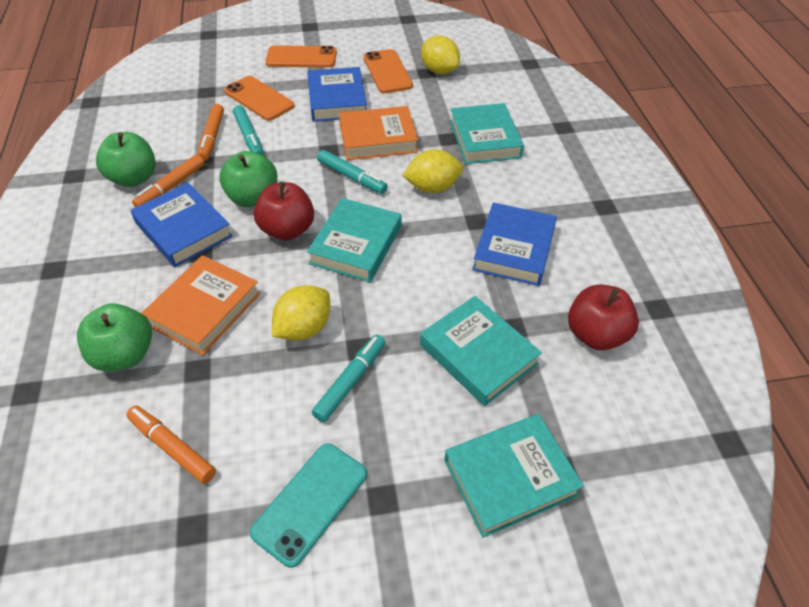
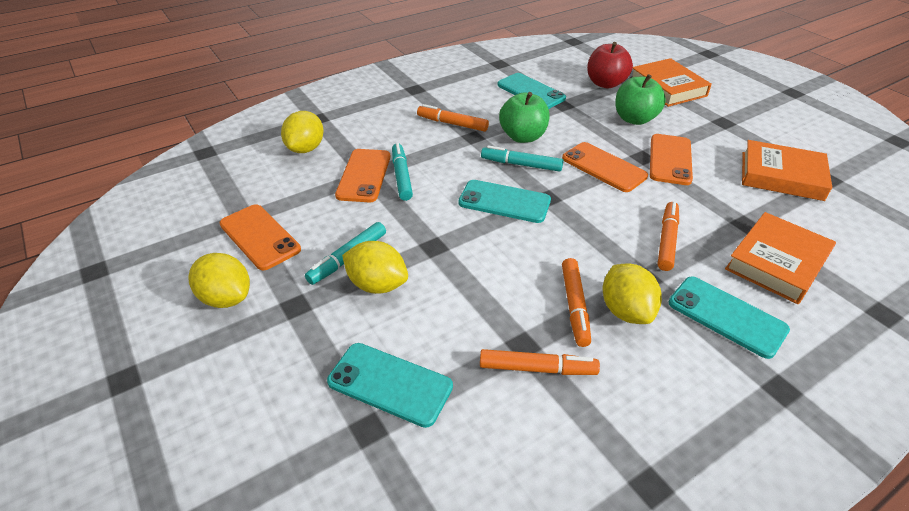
blue book: [131,182,233,267] [307,67,367,122] [472,202,557,286] = 3 -> none = 0
green apple: [77,304,152,371] [96,132,156,187] [219,151,277,207] = 3 -> [499,92,550,143] [615,74,666,125] = 2
orange book: [141,255,261,355] [339,106,418,160] = 2 -> [632,58,712,107] [725,212,836,304] [742,140,832,201] = 3
orange marker: [126,406,216,484] [132,154,205,207] [198,104,224,161] = 3 -> [417,104,489,132] [480,349,600,375] [562,258,591,347] [658,202,679,271] = 4
orange phone: [224,76,295,121] [265,45,337,68] [364,49,413,93] = 3 -> [220,204,301,270] [335,149,391,202] [562,142,648,192] [650,134,693,185] = 4
red apple: [254,182,314,240] [568,284,639,350] = 2 -> [587,42,633,88] = 1
turquoise book: [307,198,401,282] [420,296,542,406] [444,414,584,538] [450,103,524,164] = 4 -> none = 0
turquoise phone: [250,443,367,568] = 1 -> [327,343,453,428] [458,180,551,223] [497,73,566,109] [669,276,790,359] = 4
yellow lemon: [272,285,330,341] [402,149,463,193] [421,36,460,74] = 3 -> [188,253,250,308] [281,111,324,153] [342,241,408,294] [603,263,662,324] = 4

